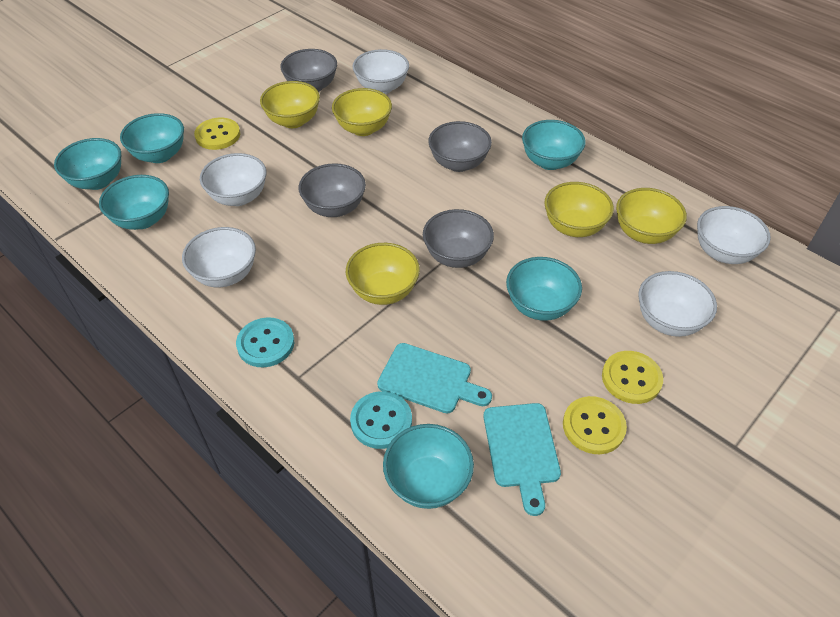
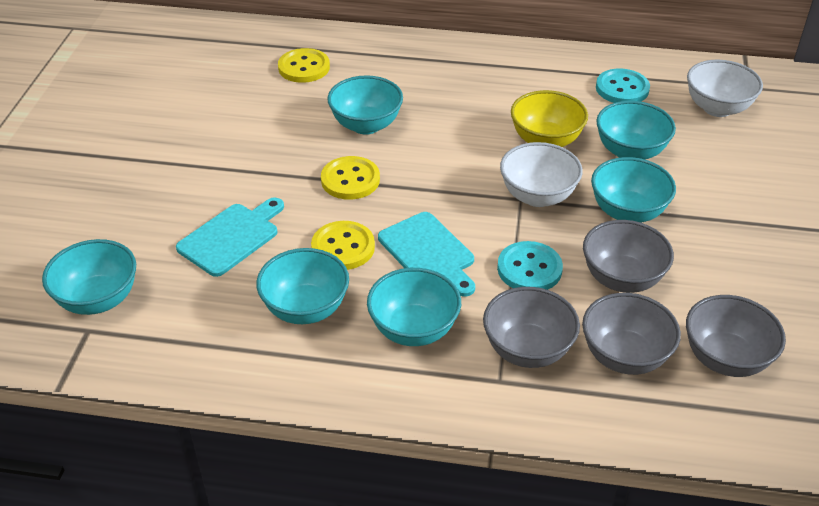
white bowl: [182,227,256,287] [200,153,267,206] [352,49,409,94] [638,271,717,337] [697,206,771,264] = 5 -> [500,142,583,207] [687,60,763,117] = 2
yellow bowl: [260,81,320,128] [332,88,392,136] [346,243,420,305] [544,182,614,237] [616,188,687,244] = 5 -> [511,90,588,147] = 1

